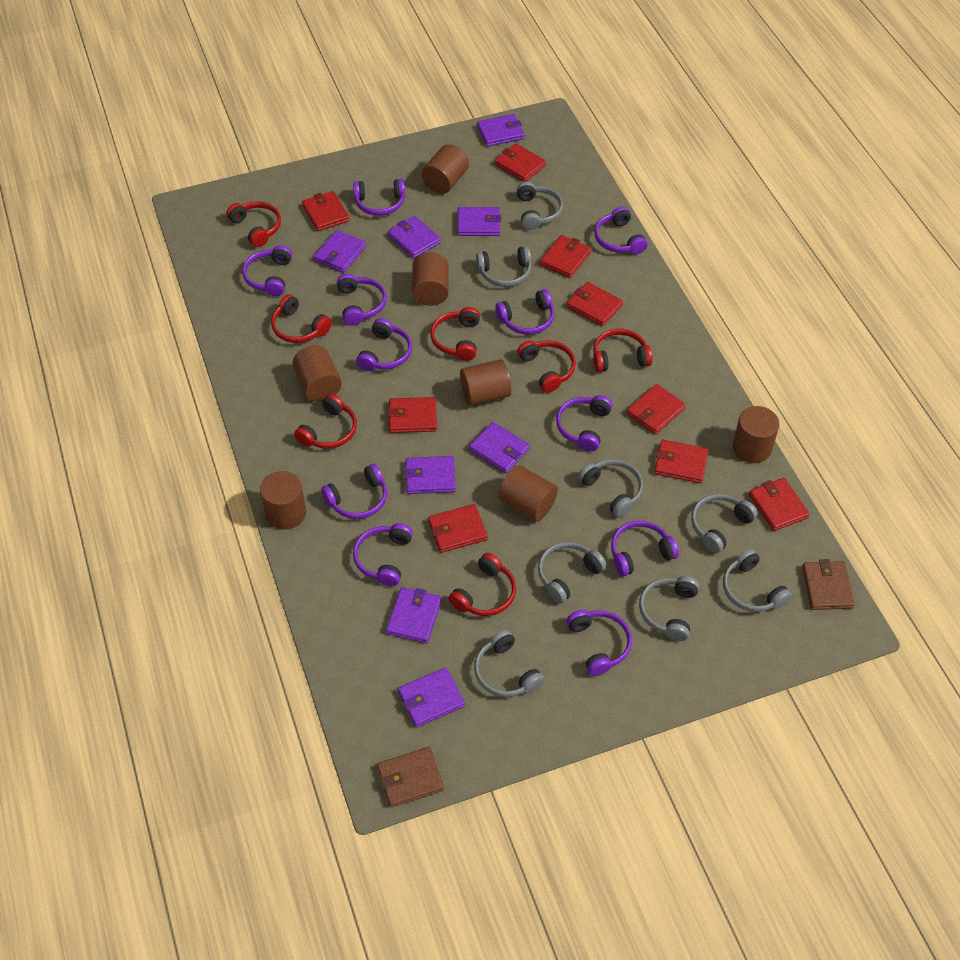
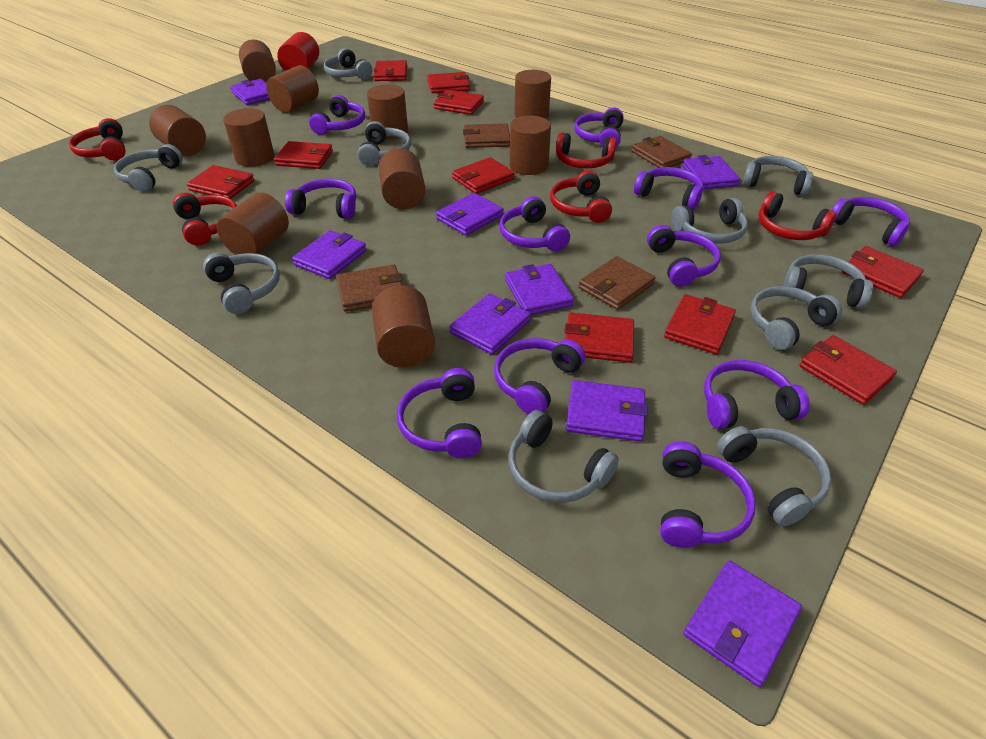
brown cylinder: [260,471,306,530] [292,345,342,401] [412,252,449,306] [421,144,469,194] [460,359,511,406] [498,465,558,521] [733,406,779,463] = 7 -> [149,105,206,156] [217,192,289,255] [223,108,274,167] [239,39,276,83] [266,65,319,113] [367,84,408,139] [372,285,435,367] [378,148,425,209] [510,116,551,175] [514,70,551,119] = 10
brown wallet: [377,747,444,807] [802,559,855,610] = 2 -> [336,264,403,312] [463,123,510,148] [579,256,656,310] [631,136,692,168] = 4
grey headphones: [474,629,544,697] [476,246,531,287] [517,182,563,230] [538,542,607,603] [578,459,643,517] [639,576,699,641] [691,494,758,553] [723,549,792,612] = 8 -> [114,144,183,192] [203,253,280,314] [324,48,373,80] [358,121,411,166] [509,410,619,503] [671,198,748,244] [717,426,831,526] [743,156,813,196] [750,286,842,350] [783,254,873,309] = 10
red cylinder: none = 0 -> [277,32,319,71] = 1
red headphones: [226,202,281,247] [271,294,332,343] [294,394,357,449] [430,307,480,361] [449,553,516,616] [517,340,576,393] [593,329,652,372] = 7 -> [69,118,125,161] [173,193,237,246] [550,170,612,223] [556,132,617,168] [759,191,837,240] = 5
red wallet: [302,191,349,231] [388,397,437,433] [428,504,488,553] [495,143,546,182] [540,235,591,278] [567,282,623,326] [626,384,686,434] [654,439,709,483] [749,478,810,531] = 9 -> [187,165,254,199] [274,141,333,169] [373,60,407,81] [427,72,470,93] [434,90,484,115] [452,157,515,194] [564,312,634,363] [664,294,736,354] [800,335,897,405] [842,246,924,298] = 10

